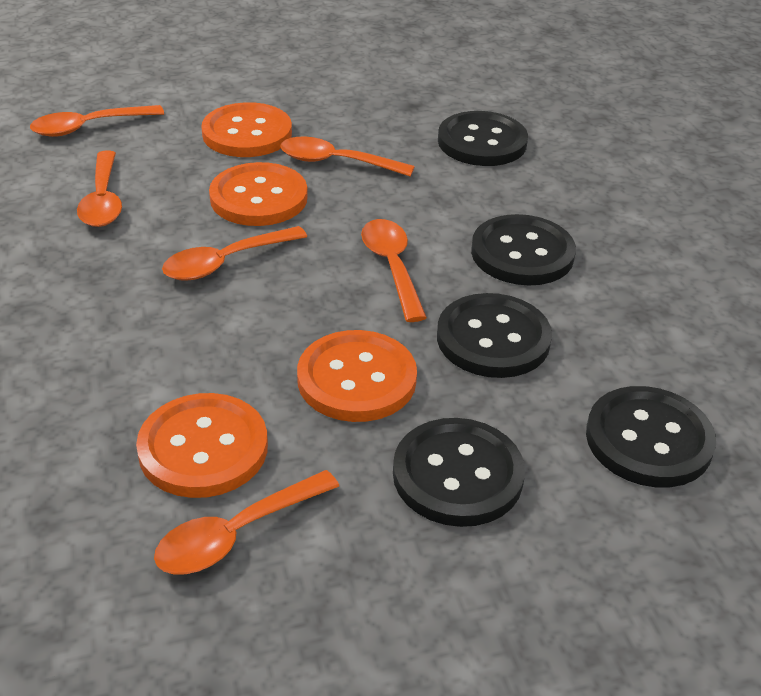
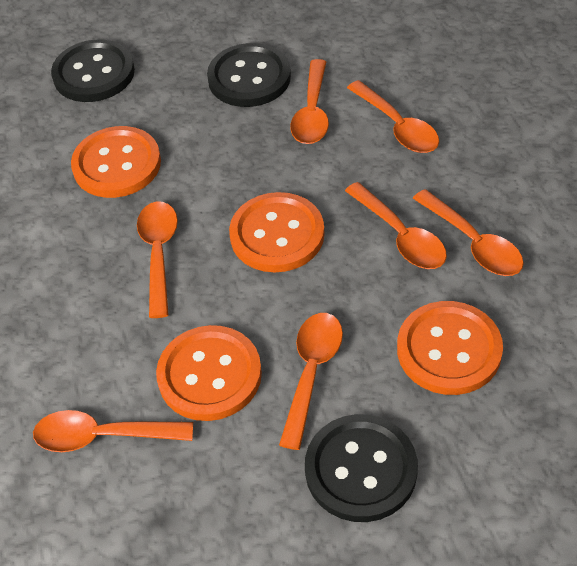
black button: [393,418,525,527] [437,293,552,378] [438,111,528,166] [471,214,576,286] [586,386,716,487] = 5 -> [51,39,135,102] [207,43,291,107] [305,414,418,522] = 3
orange spoon: [30,105,164,137] [77,150,122,227] [154,470,339,574] [162,226,307,281] [280,137,415,177] [361,219,427,322] = 6 -> [33,410,193,452] [137,201,178,318] [279,313,343,450] [290,59,329,144] [345,182,447,269] [347,80,439,153] [413,189,524,276] = 7

